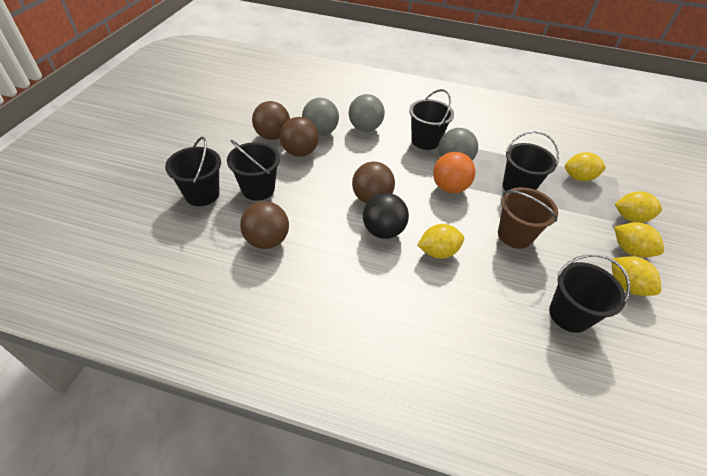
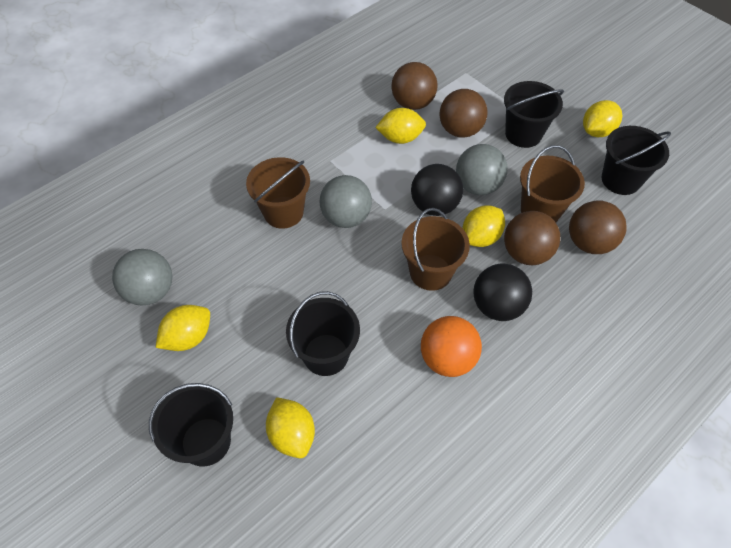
black ball: [363,193,409,239] = 1 -> [411,164,463,216] [474,264,532,321] = 2
black bucket: [165,137,221,206] [227,140,280,201] [409,89,454,150] [503,131,559,191] [549,254,631,333] = 5 -> [149,383,233,466] [286,291,360,376] [504,81,564,148] [602,126,671,195] = 4
brown bucket: [498,187,558,249] = 1 -> [246,157,310,229] [401,208,470,291] [520,145,585,222] = 3

